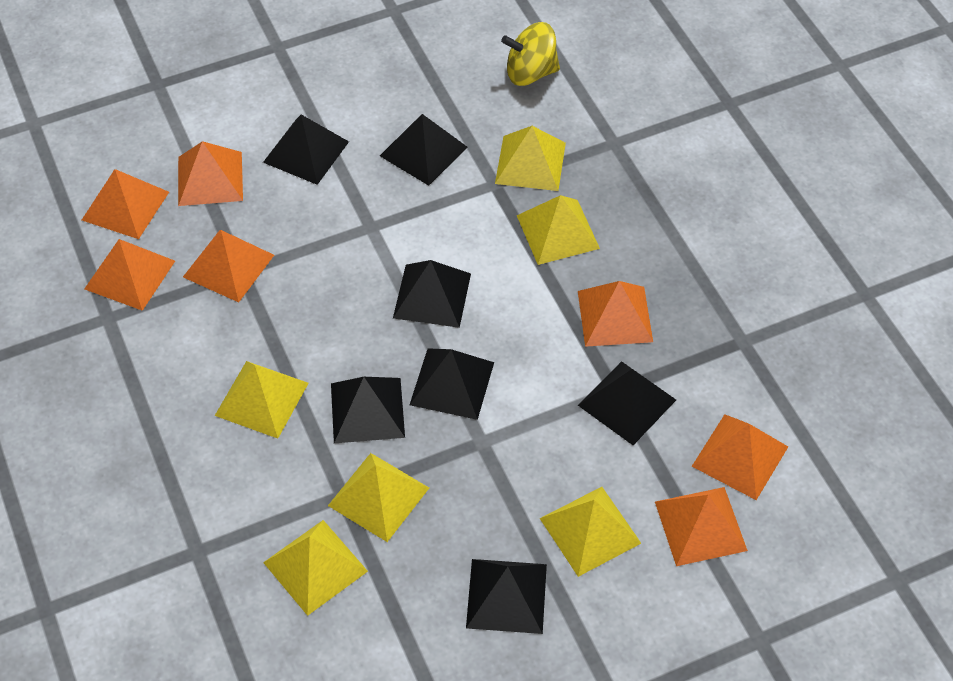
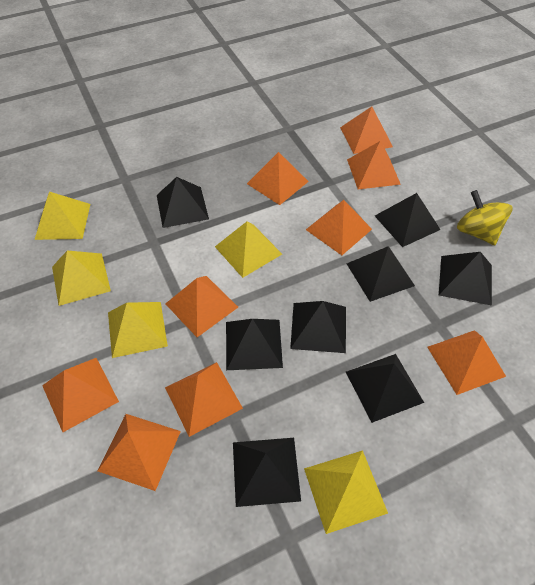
black pyramid: [263,115,349,185] [331,377,405,443] [380,114,468,186] [393,260,471,328] [410,348,494,420] [466,559,547,634] [578,361,676,445] = 7 -> [157,177,209,228] [226,319,283,370] [233,438,301,507] [290,301,346,353] [346,354,424,423] [347,246,415,302] [375,193,441,247] [439,252,492,306] = 8
orange pyramid: [82,169,169,239] [84,239,175,311] [178,141,243,206] [183,230,274,302] [578,281,653,347] [655,487,748,566] [692,414,788,500] = 7 -> [42,358,119,432] [98,414,181,491] [165,276,238,337] [165,362,243,437] [247,152,309,205] [306,200,372,255] [340,106,393,154] [347,141,401,189] [427,330,506,395] = 9
yellow pyramid: [215,361,309,439] [263,520,368,616] [328,453,429,542] [495,126,566,191] [517,195,600,265] [540,487,641,577] = 6 -> [35,192,90,240] [52,250,111,306] [108,302,168,358] [215,221,282,278] [304,450,388,534] = 5

